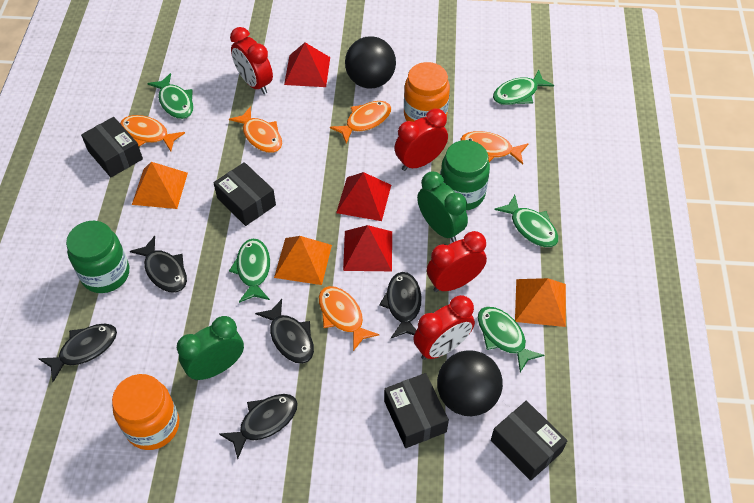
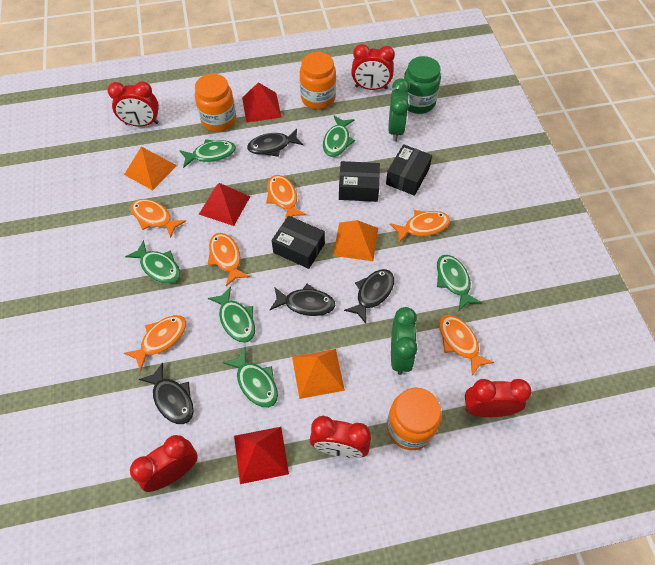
black ball: [345,36,396,89] [437,350,503,416] = 2 -> none = 0
black box: [81,117,143,177] [214,162,276,226] [384,373,449,448] [491,401,567,481] = 4 -> [272,216,325,269] [339,161,380,202] [386,144,432,196] = 3
black fish: [38,324,117,382] [130,236,187,292] [219,394,298,459] [255,299,314,364] [379,272,422,338] = 5 -> [139,362,194,424] [247,129,303,157] [270,284,336,316] [344,269,394,324] = 4
green fish: [147,73,194,119] [229,239,270,303] [478,307,544,372] [493,70,554,105] [494,195,559,247] = 5 -> [125,240,181,284] [179,139,236,168] [208,286,255,343] [223,348,278,408] [323,115,355,157] [437,255,482,311] = 6
green jar: [66,221,129,293] [441,140,490,210] = 2 -> [404,56,441,114] = 1
orange fish: [120,115,185,151] [229,106,282,153] [319,286,379,351] [330,101,391,144] [461,131,529,165] = 5 -> [124,315,186,371] [131,199,186,238] [208,233,250,286] [266,175,307,220] [390,210,450,243] [439,315,494,375] = 6
orange jar: [112,374,179,450] [404,62,450,122] = 2 -> [195,74,236,132] [300,52,336,109] [387,388,442,450] = 3
red clock: [230,27,273,94] [395,108,448,171] [413,295,475,360] [427,231,487,292] = 4 -> [108,81,159,127] [130,435,198,492] [310,416,371,458] [351,44,395,90] [465,379,532,417] = 5

